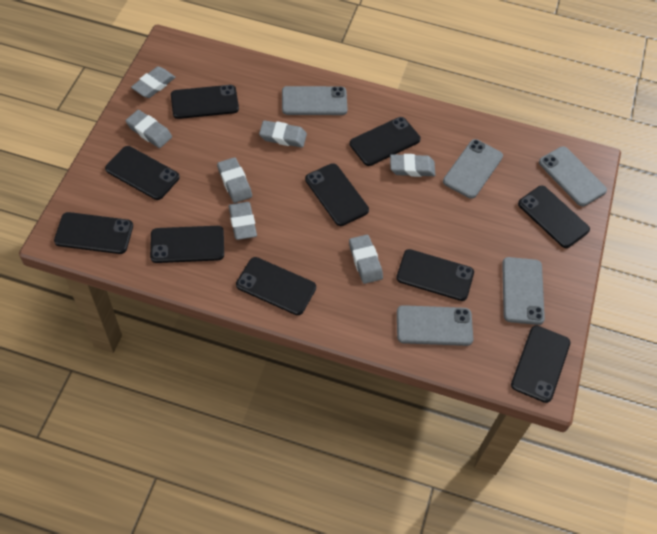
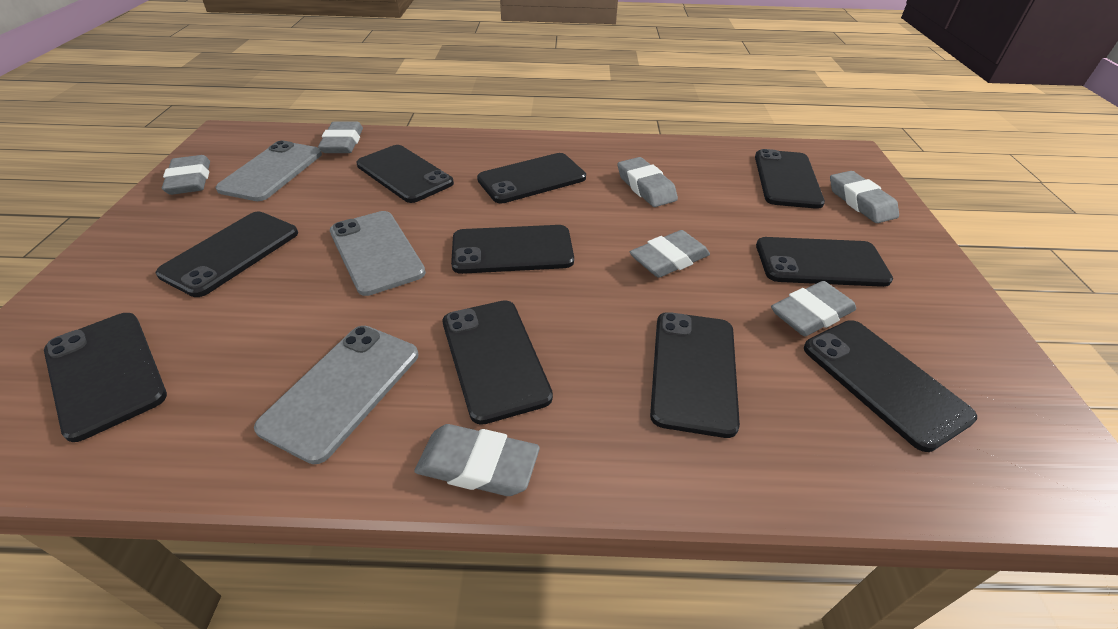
grey phone: [282,86,347,115] [397,305,473,346] [443,139,503,199] [502,257,545,325] [539,146,607,206] = 5 -> [216,140,322,201] [254,326,418,465] [330,211,426,296] = 3

